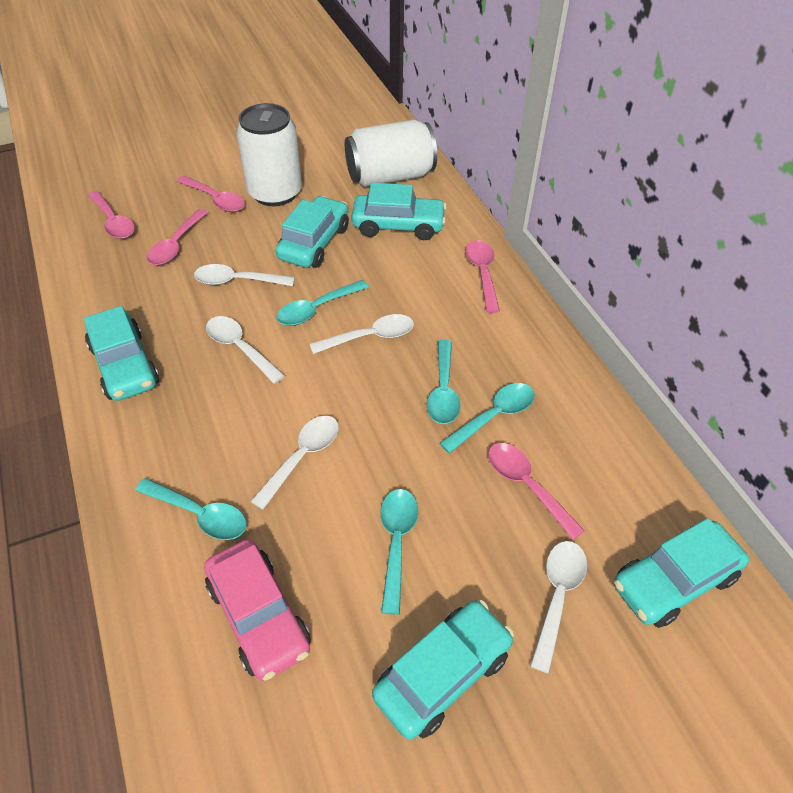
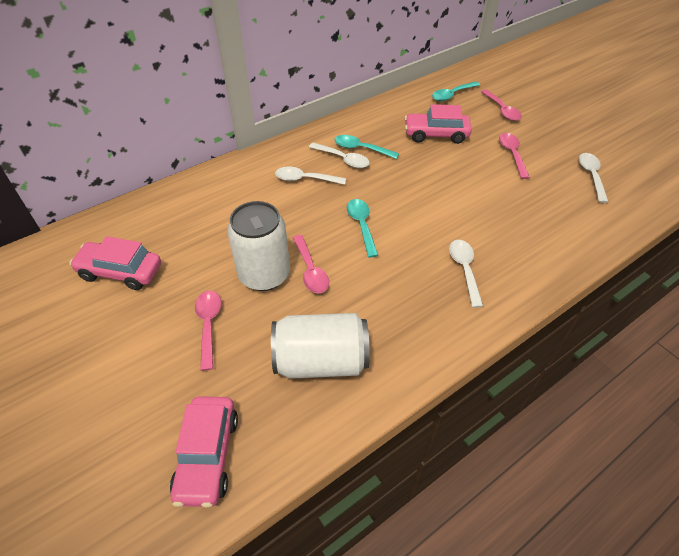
pink car: [204,539,311,681] = 1 -> [70,236,161,290] [170,396,238,508] [405,104,472,144] = 3
pink spoon: [88,191,135,239] [147,209,208,265] [177,176,245,212] [465,240,500,313] [488,443,585,540] = 5 -> [195,291,221,371] [293,235,329,293] [481,89,522,121] [499,133,530,179] = 4
turquoise car: [84,306,159,401] [275,196,349,268] [351,183,447,240] [372,600,514,740] [614,518,749,628] = 5 -> none = 0
turquoise spoon: [135,478,247,540] [276,280,369,326] [380,489,418,615] [427,340,461,424] [440,383,535,453] = 5 -> [334,135,399,159] [347,199,378,257] [432,81,480,101] = 3
white spoon: [194,264,295,286] [206,316,285,384] [250,416,339,510] [310,314,414,354] [530,541,587,673] = 5 -> [275,167,346,185] [309,143,369,168] [449,240,483,308] [579,153,608,203] = 4

